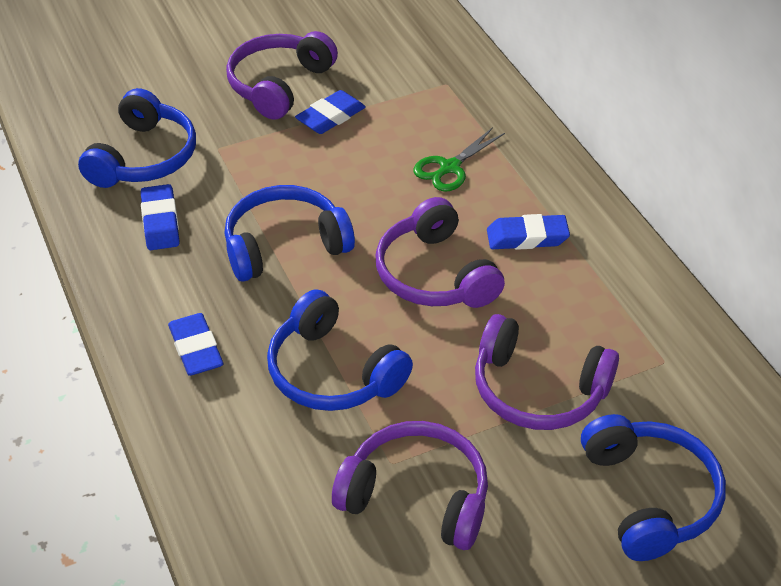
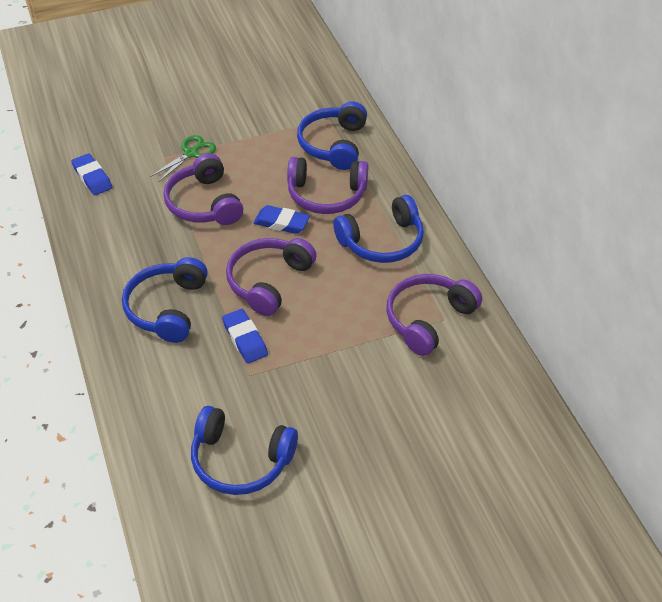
blue eraser: [141,184,180,250] [168,313,223,376] [295,90,366,134] [487,214,570,250] = 4 -> [71,153,112,195] [222,309,268,363] [254,205,310,234] = 3

